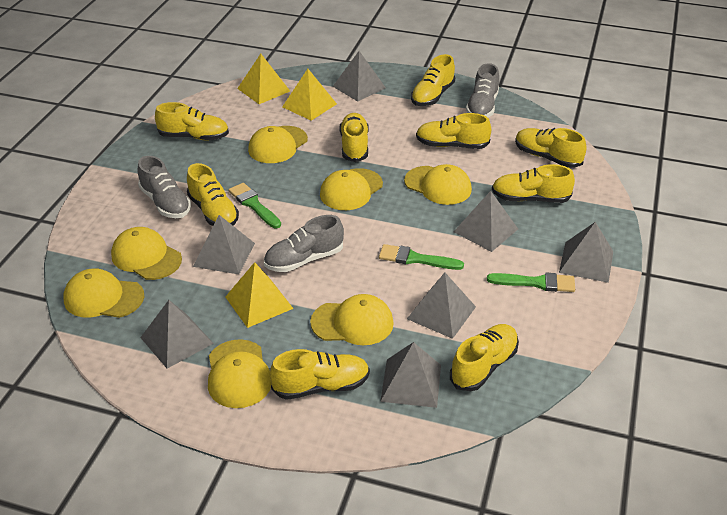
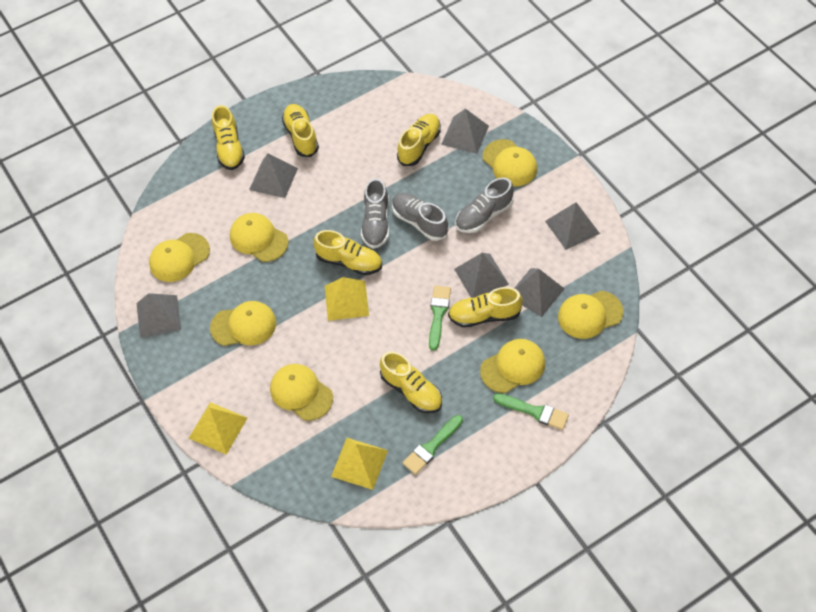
grey pyramid: [140,300,214,369] [193,215,255,274] [332,51,386,102] [380,342,441,408] [407,273,476,339] [454,191,518,252] [559,222,613,283] = 7 -> [137,293,181,338] [249,154,298,198] [441,108,489,154] [454,253,509,298] [514,268,565,317] [545,202,600,250] = 6
yellow shoe: [155,102,229,140] [187,163,239,226] [270,349,370,400] [340,113,369,162] [411,54,455,106] [416,113,491,149] [450,324,519,391] [492,164,575,203] [515,128,586,168] = 9 -> [212,105,245,170] [282,104,319,157] [313,230,382,275] [380,351,442,413] [397,114,441,166] [448,287,523,328] = 6

